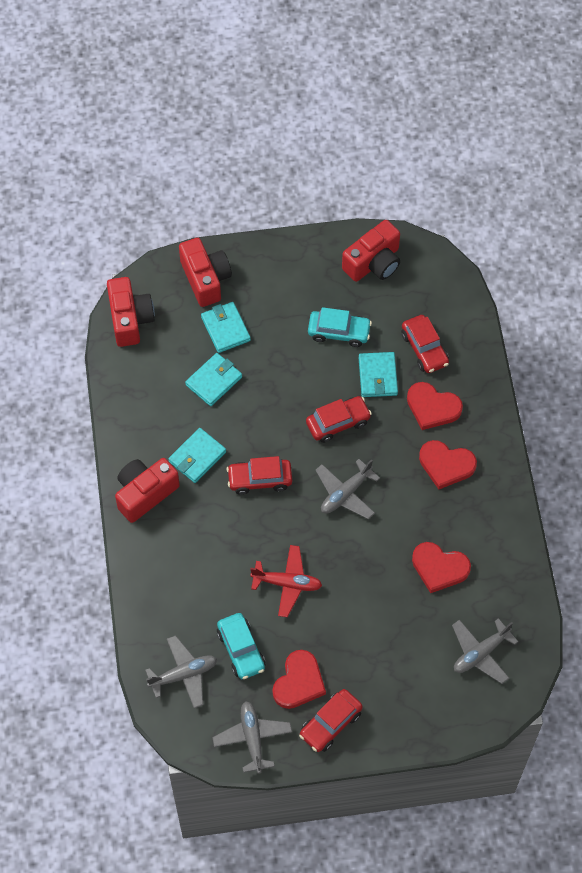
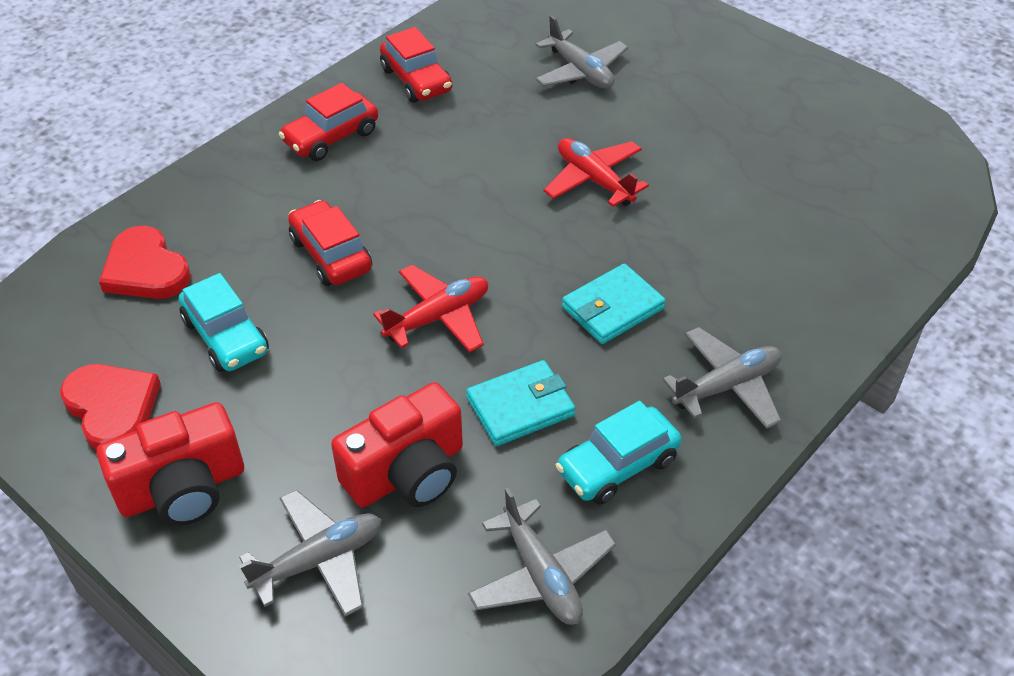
red camera: [107,277,155,347] [115,458,180,523] [179,238,232,307] [342,220,400,282] = 4 -> [97,402,244,526] [331,382,463,507] = 2
red car: [227,456,292,495] [299,689,363,752] [306,396,372,443] [401,315,449,373] = 4 -> [279,83,378,161] [288,200,372,286] [380,27,452,103] = 3
red heart: [272,650,326,709] [407,382,463,430] [412,542,471,593] [419,440,477,489] = 4 -> [60,364,161,451] [99,226,191,299] = 2
red plane: [250,545,322,617] = 1 -> [373,265,488,352] [544,138,649,207] = 2
turquoise wallet: [168,428,226,483] [185,353,242,406] [201,302,251,353] [359,352,398,397] = 4 -> [466,360,575,446] [562,264,666,344] = 2

